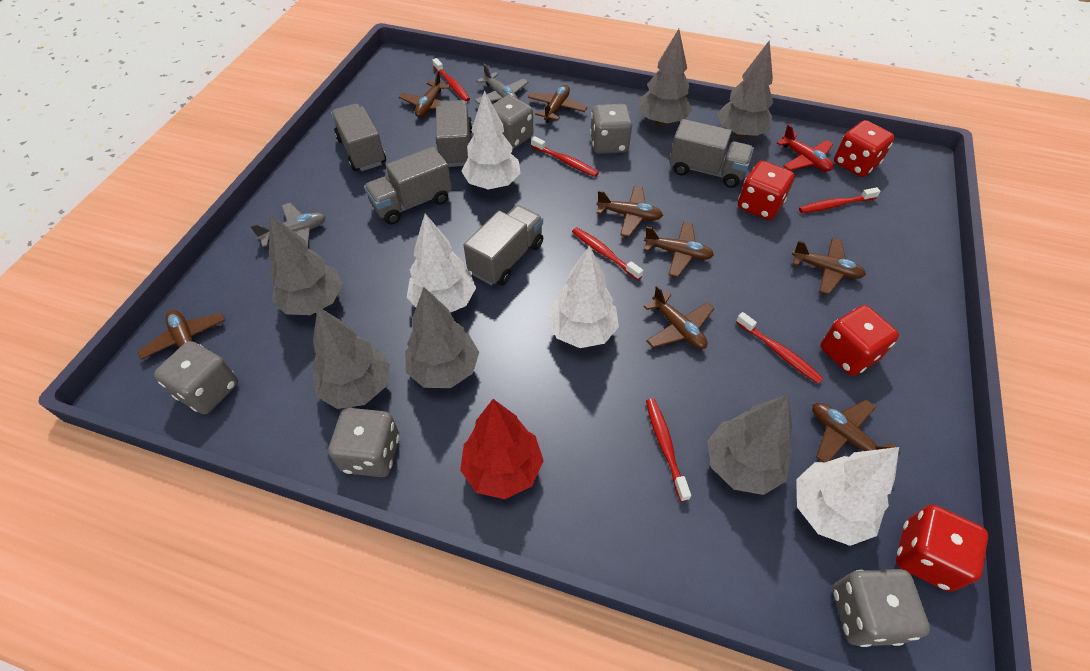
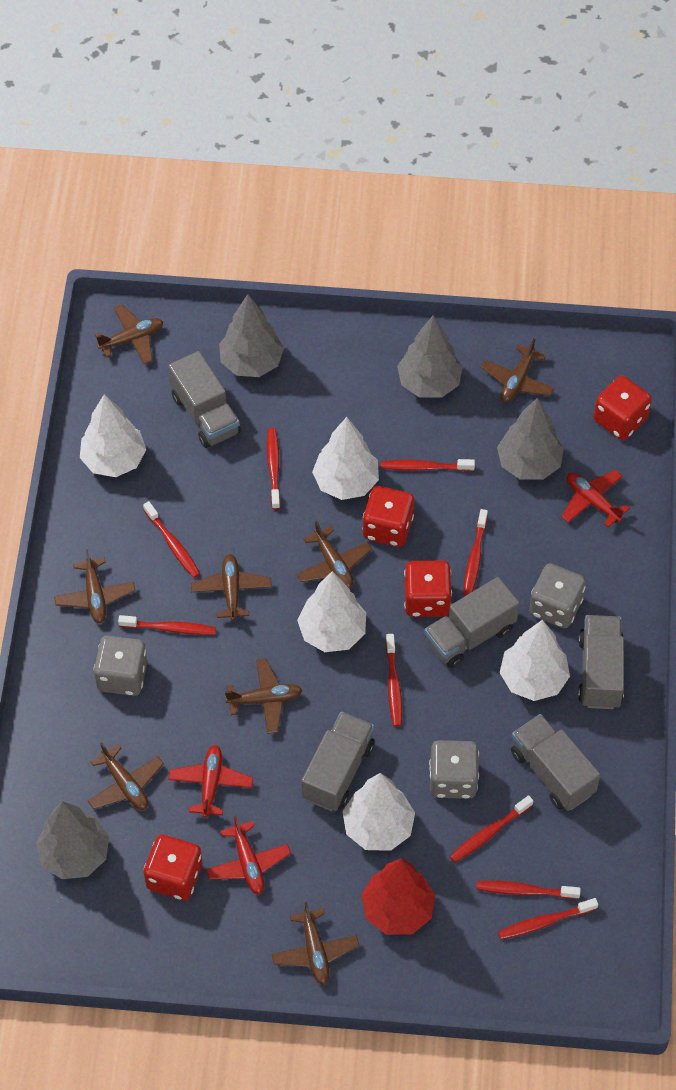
grey dice: [154,341,238,414] [328,408,400,477] [492,95,533,149] [590,104,632,154] [833,569,930,647] = 5 -> [94,636,147,696] [429,740,479,799] [529,563,586,628] = 3
grey plane: [250,203,326,247] [474,63,528,104] = 2 -> none = 0
grey tree: [269,214,343,315] [312,307,390,409] [405,287,479,388] [638,29,692,126] [707,395,792,495] [717,41,773,138] = 6 -> [36,801,109,879] [219,294,284,377] [397,315,463,398] [497,398,564,480] = 4
red plane: [777,124,833,172] = 1 -> [168,745,253,818] [206,815,291,894] [561,470,630,527] = 3
red toothbrush: [432,58,470,101] [531,136,599,177] [572,227,643,280] [646,398,691,502] [736,312,823,384] [799,187,881,213] = 6 -> [118,615,216,635] [143,501,200,578] [267,428,281,510] [381,459,475,471] [386,634,402,727] [450,795,533,863] [463,509,488,596] [476,881,581,899] [498,898,598,940] = 9
white tree: [407,214,476,313] [461,90,521,189] [547,245,619,348] [796,447,899,546] = 4 -> [80,394,146,477] [297,571,366,652] [312,417,379,500] [342,773,415,851] [500,620,570,701] = 5

